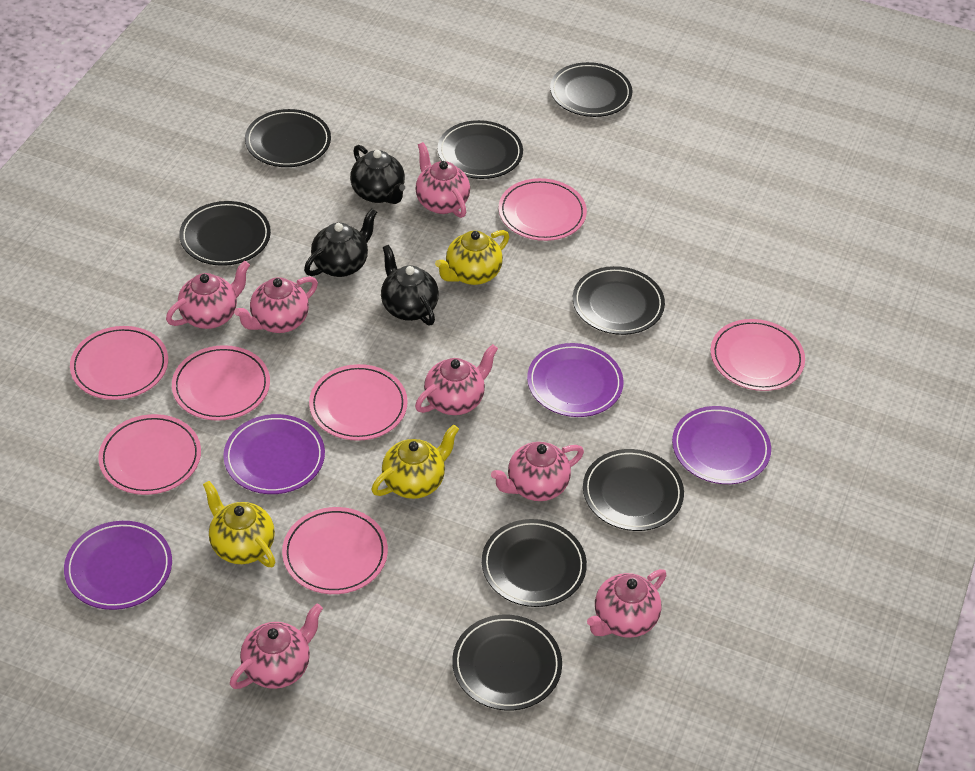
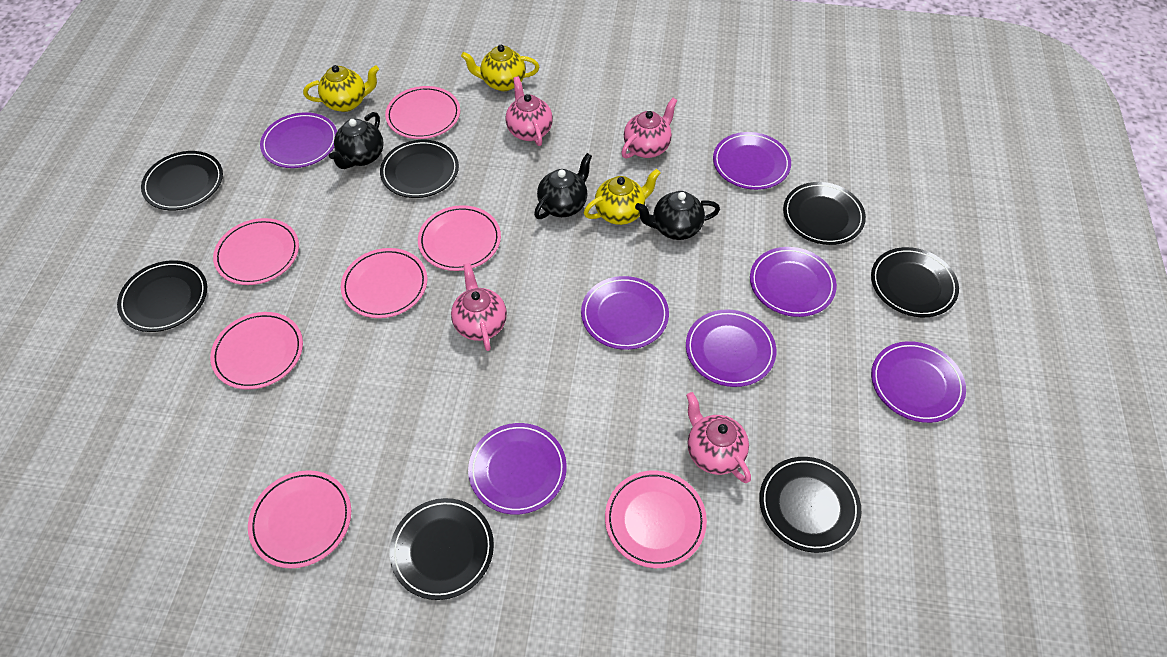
black plate: [179,201,271,266] [245,109,331,167] [438,120,523,179] [452,615,562,710] [482,519,587,607] [550,62,632,117] [573,266,665,335] [583,449,684,531] = 8 -> [117,260,207,332] [141,151,223,210] [380,140,459,198] [390,498,494,600] [759,457,861,553] [783,182,866,245] [871,247,959,317] = 7
pink teapot: [166,261,250,329] [230,604,323,689] [234,276,318,333] [415,344,498,415] [416,142,470,218] [491,442,584,501] [587,569,667,638] = 7 -> [451,263,507,351] [505,76,553,146] [621,98,678,159] [686,392,751,483] = 4
purple plate: [64,521,172,610] [223,414,325,494] [527,343,623,417] [672,406,771,484] = 4 -> [260,112,337,168] [468,423,567,514] [581,276,669,350] [686,309,776,387] [713,132,791,190] [750,247,837,317] [871,341,966,423] = 7

